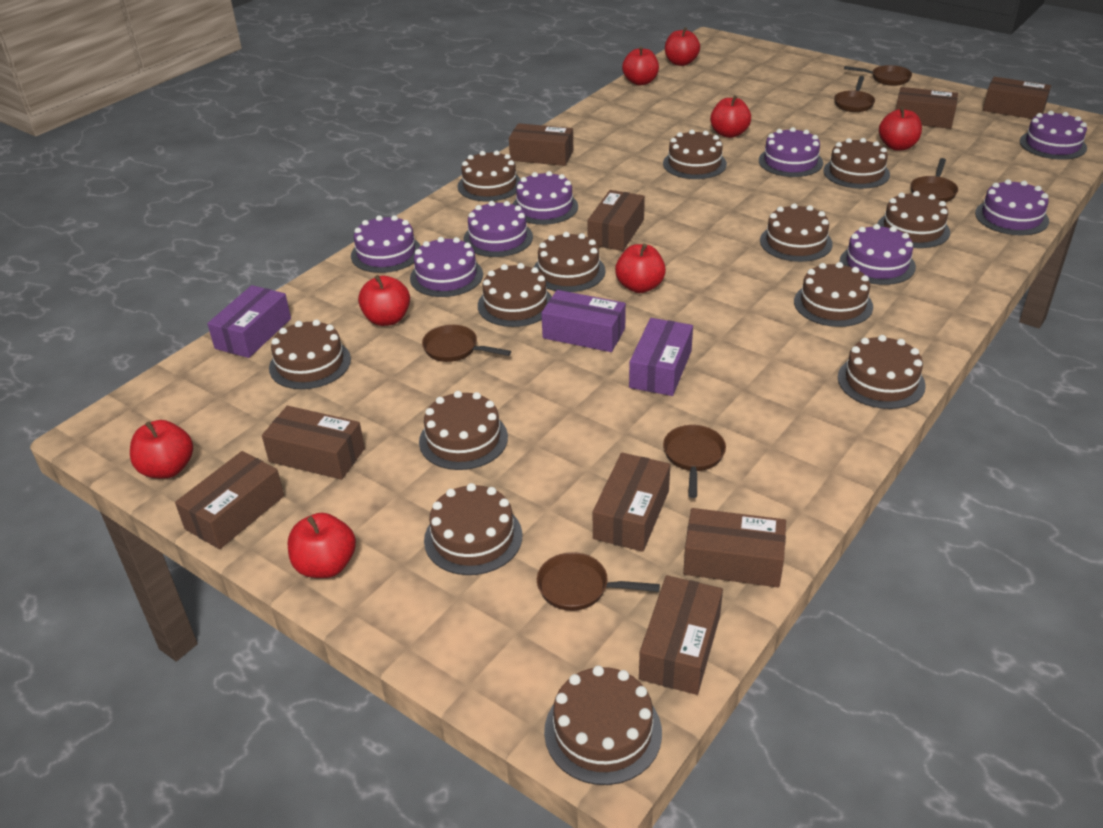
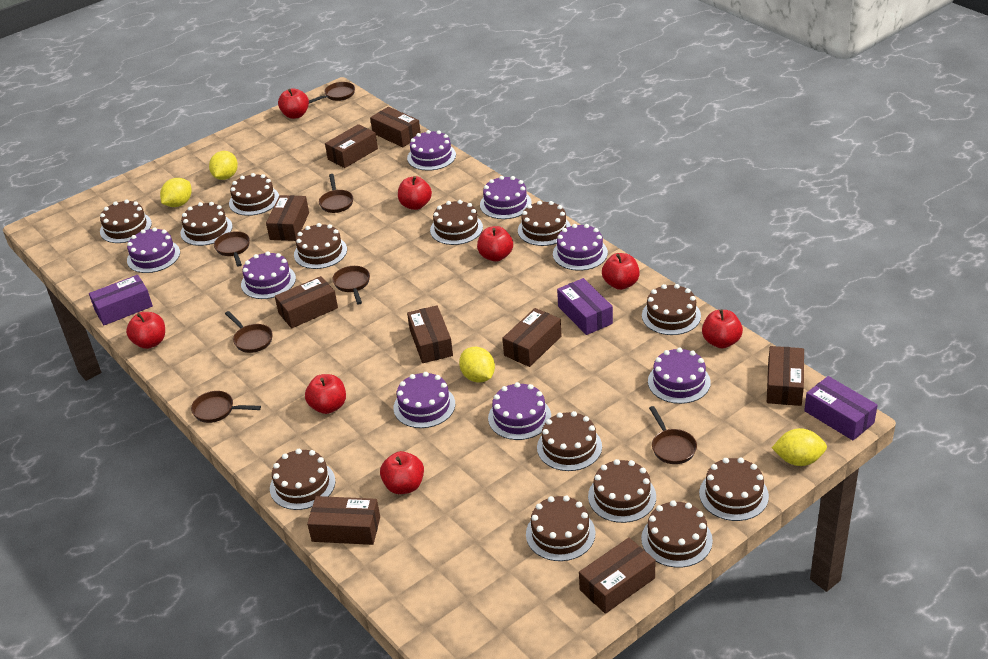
brown pan: [422,325,511,362] [537,552,660,611] [663,425,726,498] [834,76,875,112] [844,65,912,86] [911,158,958,202] = 6 -> [191,391,261,423] [214,231,250,267] [225,311,273,353] [309,82,355,103] [319,174,353,213] [332,266,370,304] [649,406,697,464] = 7
yellow lemon: none = 0 -> [160,178,192,207] [209,151,238,180] [459,347,495,383] [772,428,827,466] = 4

